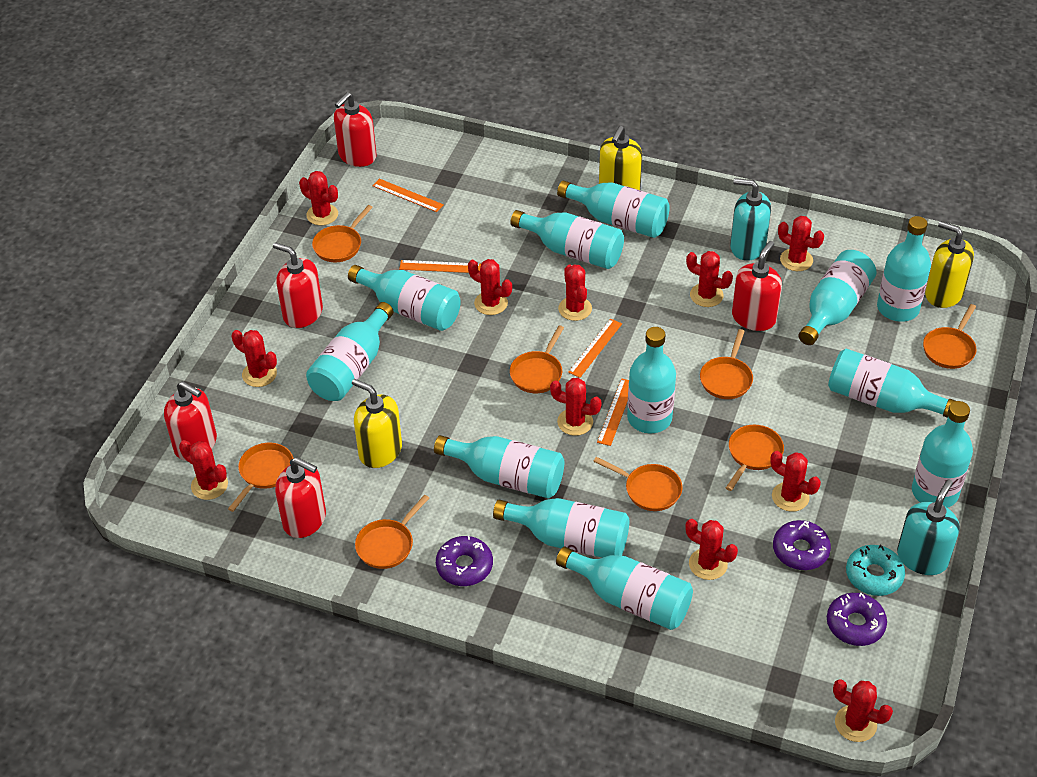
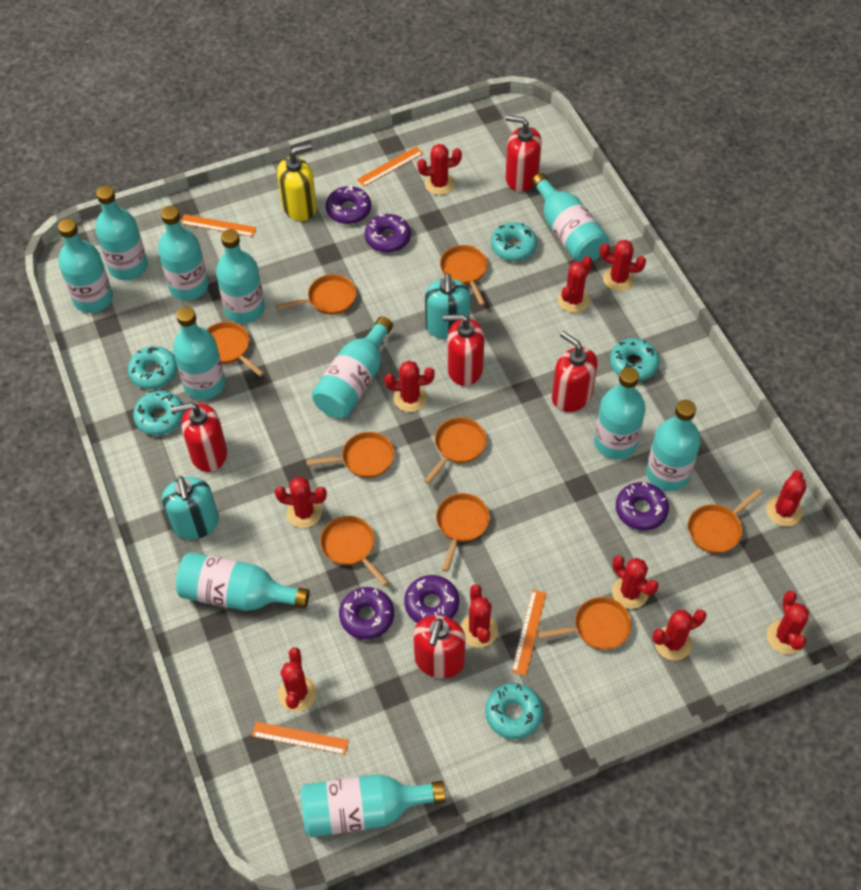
orange pan: [228,443,294,512] [312,205,373,262] [355,495,429,569] [510,325,564,393] [593,457,682,511] [700,329,753,399] [726,425,784,491] [923,304,977,369] = 8 -> [206,322,264,377] [276,274,356,315] [306,432,394,478] [320,516,389,586] [424,417,487,484] [436,493,490,572] [440,245,488,306] [538,597,632,650] [688,488,763,553] = 9
purple donut: [436,536,493,586] [773,520,831,570] [827,592,887,646] = 3 -> [326,186,371,224] [339,587,394,639] [365,214,411,253] [404,575,459,623] [616,482,669,531] = 5
turquoise bottle: [306,302,394,401] [348,265,461,331] [434,435,564,498] [493,498,629,558] [510,210,624,269] [556,547,693,630] [557,180,670,238] [627,327,676,434] [799,250,877,345] [828,349,955,418] [877,216,931,322] [912,401,973,508] = 12 -> [58,219,113,313] [95,186,148,280] [158,206,209,300] [173,307,225,400] [176,552,310,611] [216,229,265,323] [301,774,446,837] [312,316,393,418] [532,173,609,262] [594,367,646,460] [646,400,701,491] = 11
turquoise donut: [846,545,905,596] = 1 -> [128,346,178,389] [133,391,184,435] [485,683,543,739] [491,222,537,261] [610,338,660,381] = 5
yellow soap dispenser: [352,379,402,468] [599,126,642,190] [925,221,974,308] = 3 -> [277,143,317,221] = 1

